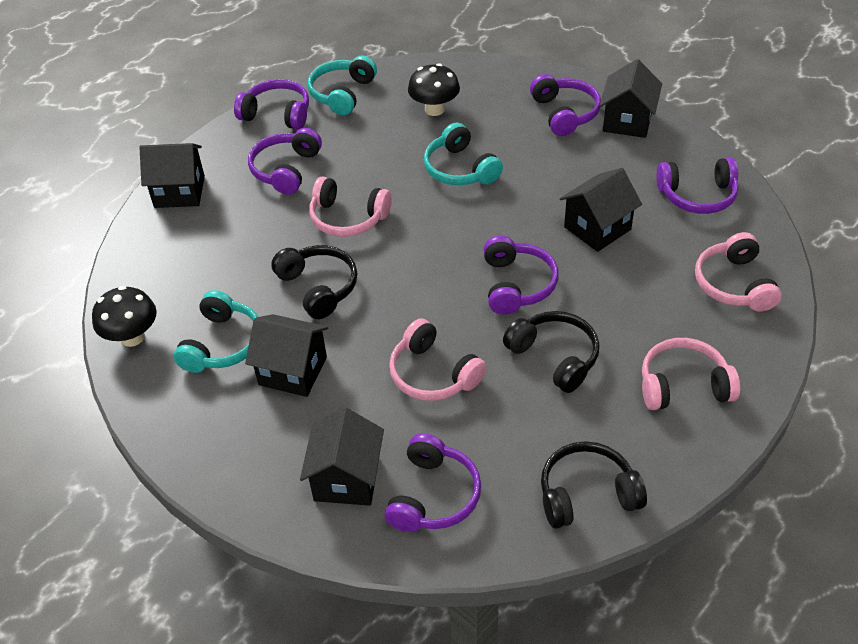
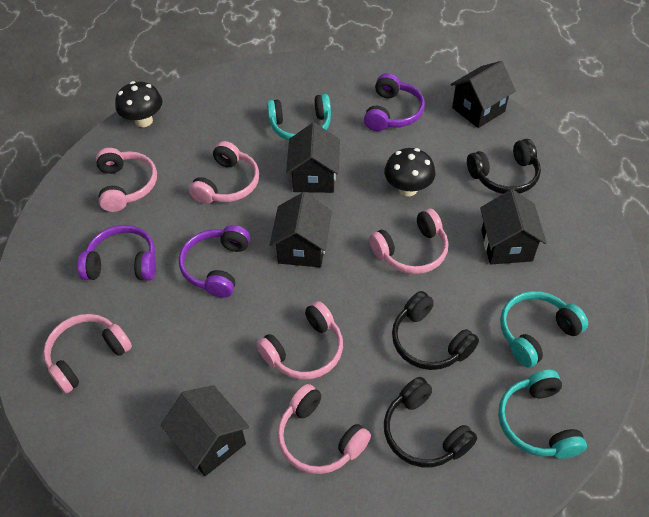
pink headphones: [309,177,392,237] [389,318,487,401] [642,338,740,410] [695,232,782,312] = 4 -> [43,314,132,393] [96,148,157,212] [189,141,259,204] [256,301,343,380] [277,384,371,474] [369,209,448,274] = 6
purple headphones: [234,79,309,130] [248,128,322,195] [384,433,481,532] [484,236,559,315] [530,74,601,136] [656,158,739,214] = 6 -> [78,225,156,281] [179,225,250,298] [364,73,425,131] = 3

